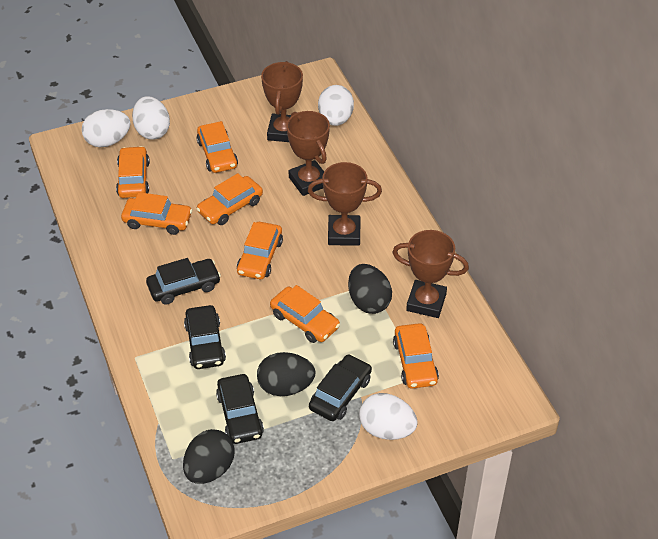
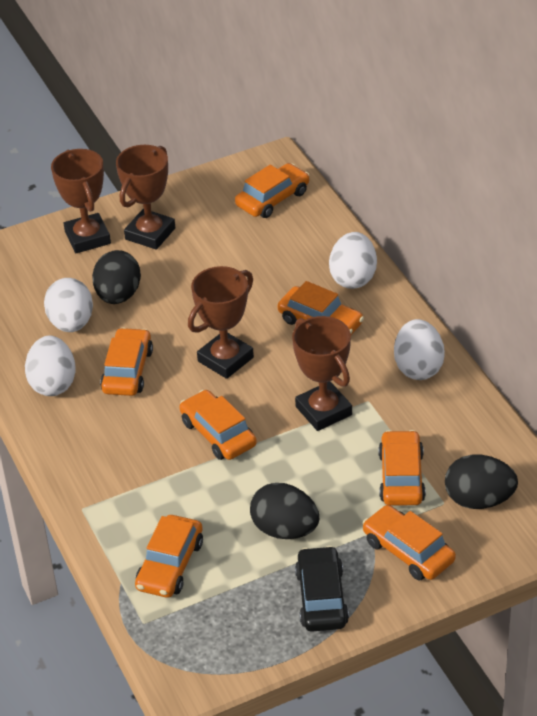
black car: [146,258,221,305] [184,305,226,369] [216,374,264,444] [309,354,372,421] = 4 -> [295,546,349,632] = 1

